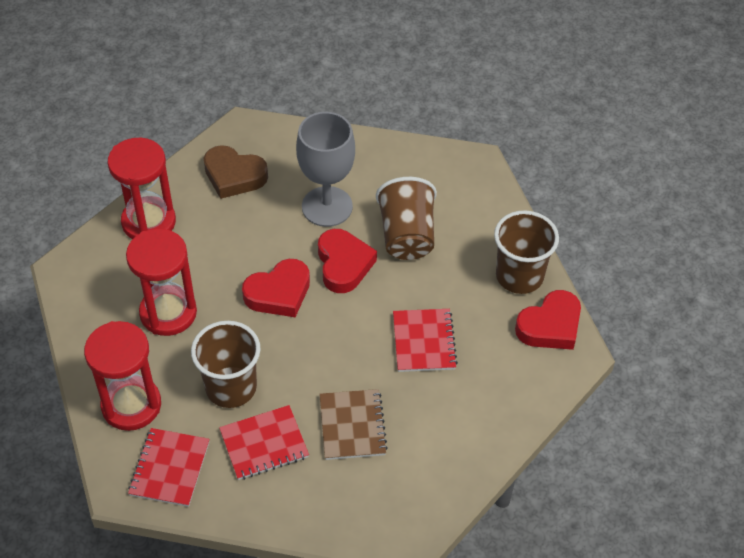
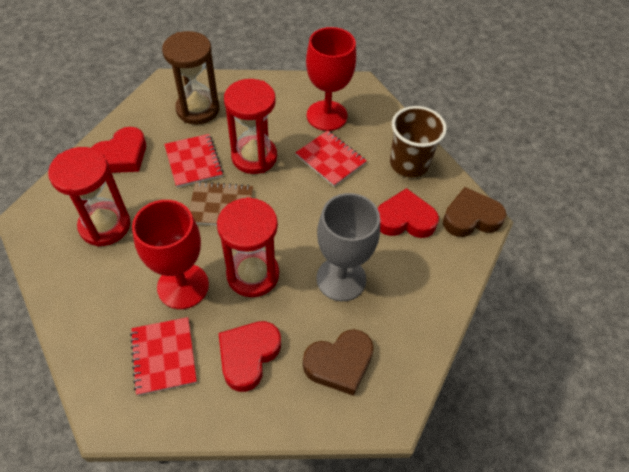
brown cup: [191,321,261,408] [376,177,437,260] [494,210,559,294] = 3 -> [390,106,447,177] = 1
brown heart: [203,145,268,199] = 1 -> [303,329,374,396] [443,187,507,237] = 2
brown hourglass: none = 0 -> [162,31,220,125] = 1
red goblet: none = 0 -> [132,200,209,309] [306,27,356,131] = 2

